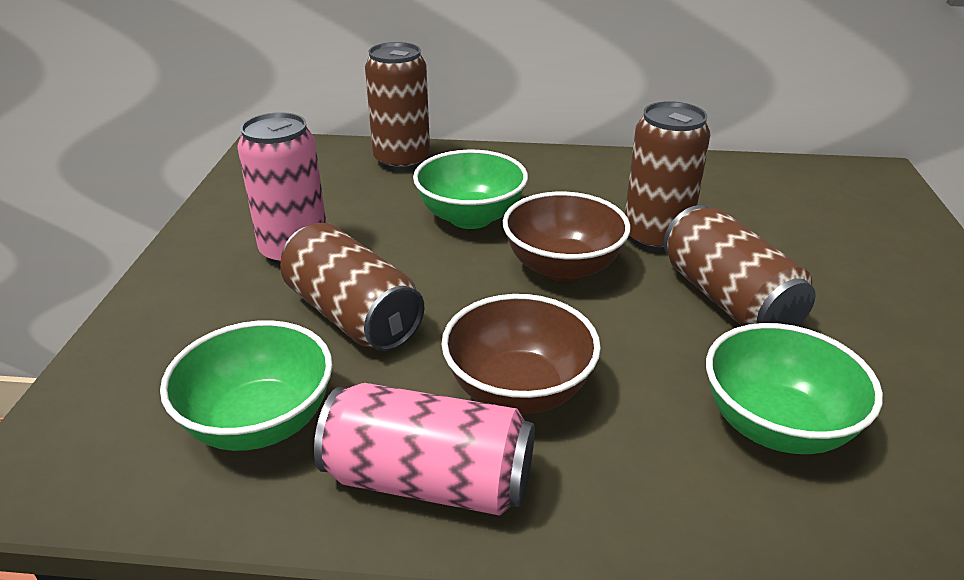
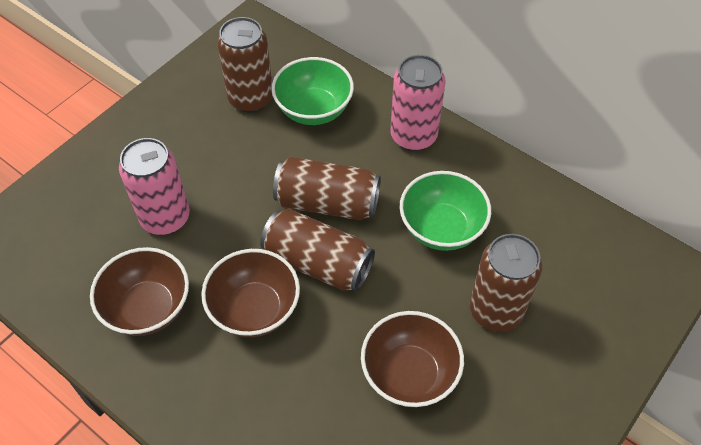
brown bowl: [441,294,601,414] [503,192,631,282] = 2 -> [90,247,189,336] [201,249,300,337] [361,311,464,407] = 3
green bowl: [160,320,333,451] [413,150,528,229] [706,323,883,454] = 3 -> [271,57,354,125] [400,171,491,251] = 2

